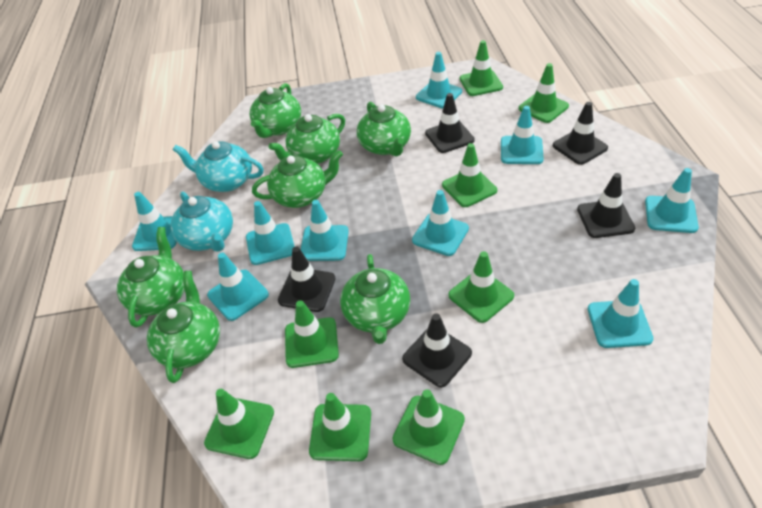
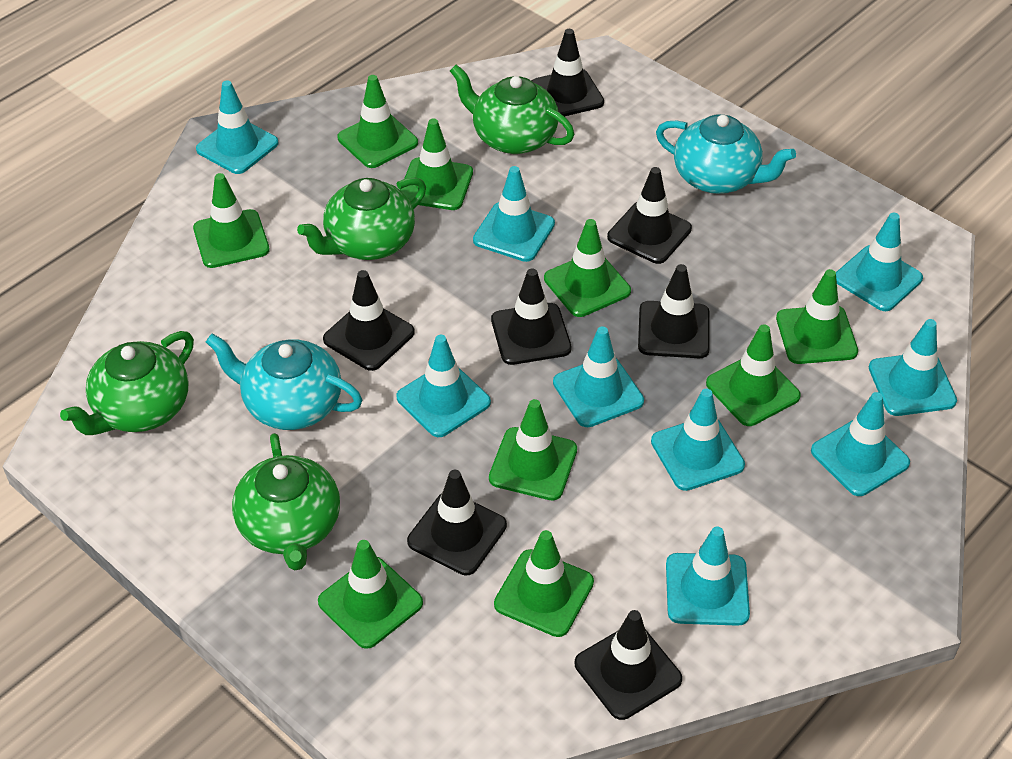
black traffic cone: [278,247,335,312] [402,313,472,387] [425,93,475,153] [553,102,608,165] [577,173,635,238] = 5 -> [323,270,415,371] [407,470,507,575] [491,268,571,365] [532,29,604,117] [575,610,682,720] [607,167,692,264] [638,264,710,358] = 7
green teapot: [117,227,185,328] [147,271,220,383] [249,83,301,138] [252,150,343,208] [269,114,345,164] [340,254,410,344] [357,102,411,157] = 7 -> [60,331,194,435] [232,433,340,570] [297,177,426,260] [450,65,574,154] = 4
green traffic cone: [204,389,274,459] [285,300,339,368] [309,393,371,461] [393,389,465,465] [442,143,497,207] [448,251,514,323] [460,40,503,96] [519,63,569,123] = 8 -> [193,173,270,268] [318,540,423,649] [337,75,418,168] [400,118,473,210] [489,399,577,500] [494,530,594,637] [544,219,631,317] [706,324,801,426] [776,269,858,364] = 9

